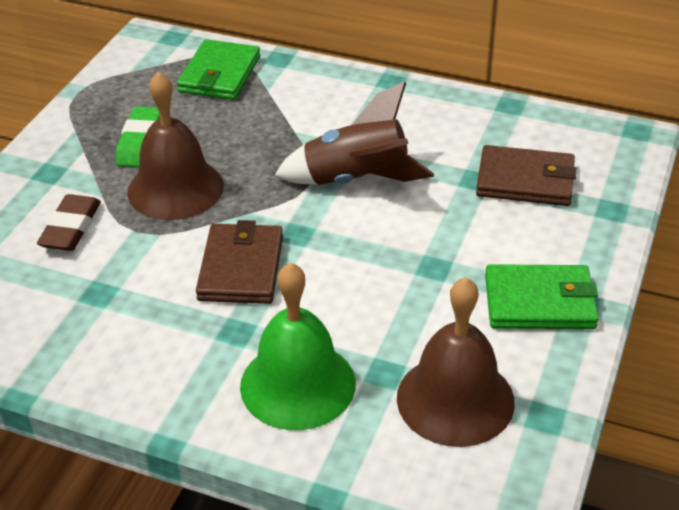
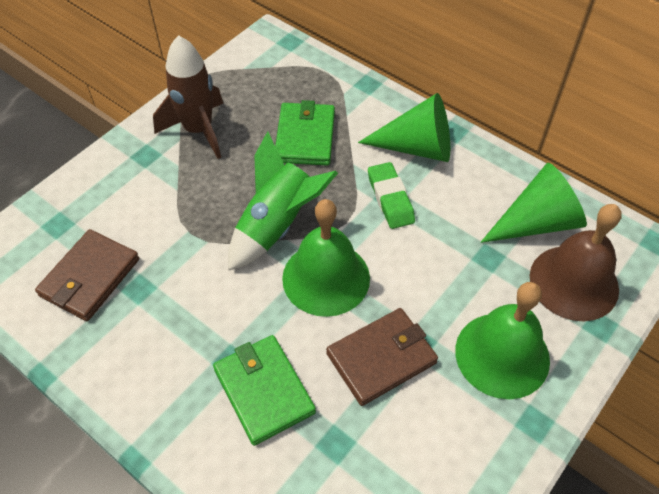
brown bell: [127,71,224,220] [397,277,515,447] = 2 -> [530,204,622,321] = 1
brown eraser: [37,194,101,251] = 1 -> none = 0
green bell: [240,262,356,430] = 1 -> [282,199,370,317] [455,282,550,399] = 2
green cone: none = 0 -> [358,93,450,162] [481,163,587,243] = 2
green rocket: none = 0 -> [228,131,338,270] = 1

